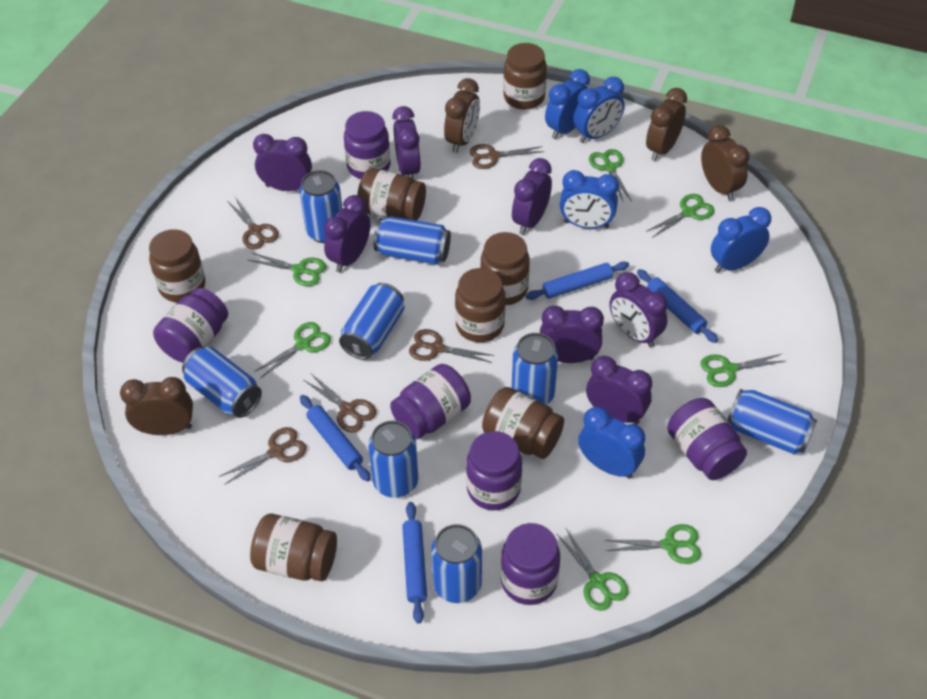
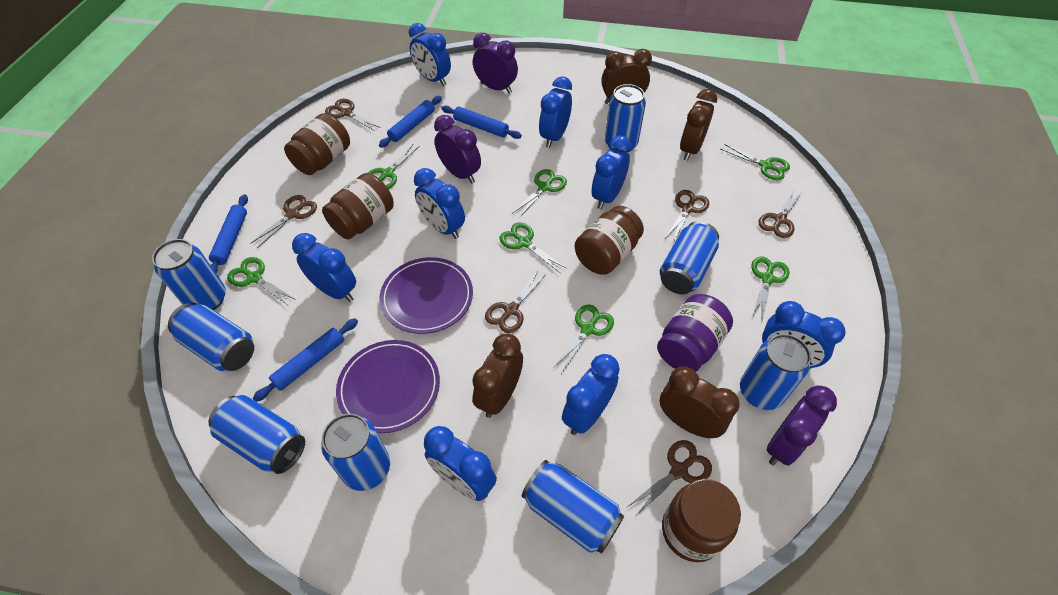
blue clock: [545,69,590,139] [560,170,619,229] [573,77,625,143] [578,407,645,479] [711,207,771,273] = 5 -> [292,233,356,302] [409,23,451,86] [414,168,465,239] [424,426,497,501] [539,77,572,148] [562,354,620,435] [592,135,632,209] [762,301,846,369] = 8
brown jar: [149,229,205,302] [250,514,337,581] [357,168,426,221] [455,268,506,342] [480,232,530,305] [482,387,564,459] [503,43,547,110] = 7 -> [284,113,350,175] [322,173,394,239] [574,206,644,275] [662,479,741,562] = 4
brown scissors: [219,427,307,485] [227,197,279,250] [304,374,376,432] [409,329,494,363] [469,144,544,169] = 5 -> [250,195,317,248] [325,99,381,131] [485,270,546,333] [627,440,712,518] [665,190,709,242] [759,189,804,238] = 6
purple clock: [253,134,312,191] [324,195,370,272] [392,106,421,178] [512,158,552,235] [540,306,604,363] [586,356,652,425] [610,272,668,348] = 7 -> [434,115,481,184] [473,33,518,94] [767,385,837,466] = 3
purple jar: [153,288,228,362] [344,111,391,179] [390,364,471,439] [466,431,522,510] [500,523,560,605] [667,398,747,480] = 6 -> [657,294,733,372] = 1
purple plate: none = 0 -> [336,340,440,433] [380,257,473,334] = 2

